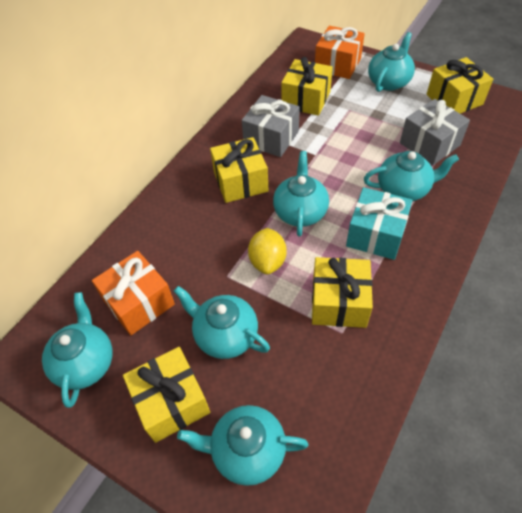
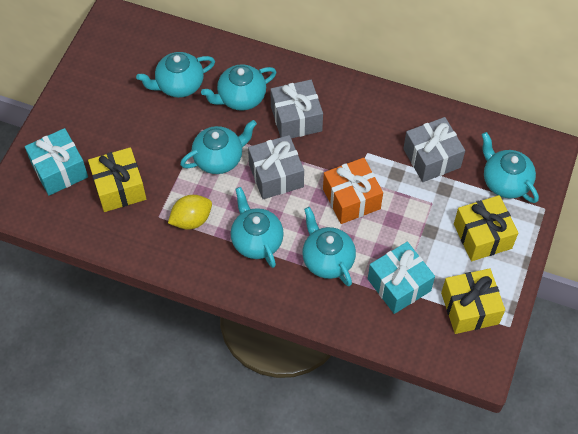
grey gift: [242,95,300,157] [400,99,470,165] = 2 -> [248,135,304,199] [270,80,323,138] [403,117,465,182] = 3
orange gift: [92,251,175,335] [315,26,365,79] = 2 -> [323,158,383,224] = 1
turquoise gift: [346,187,413,260] = 1 -> [25,128,88,196] [368,242,435,314] = 2
yellow gift: [123,347,210,443] [210,137,268,203] [281,57,333,116] [312,257,373,328] [427,57,493,114] = 5 -> [88,147,146,212] [441,268,505,334] [454,195,518,261] = 3

